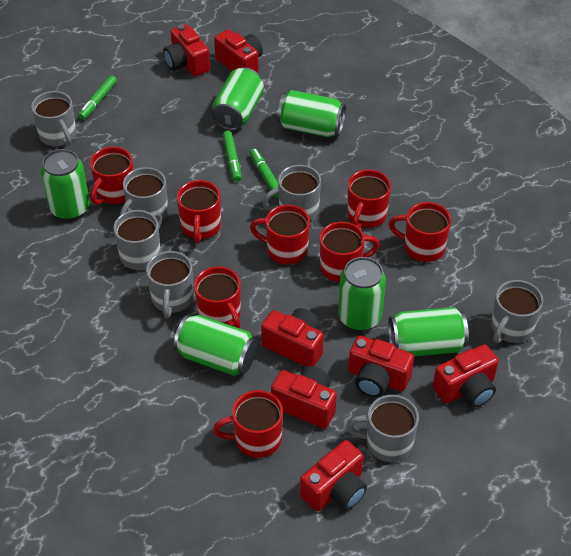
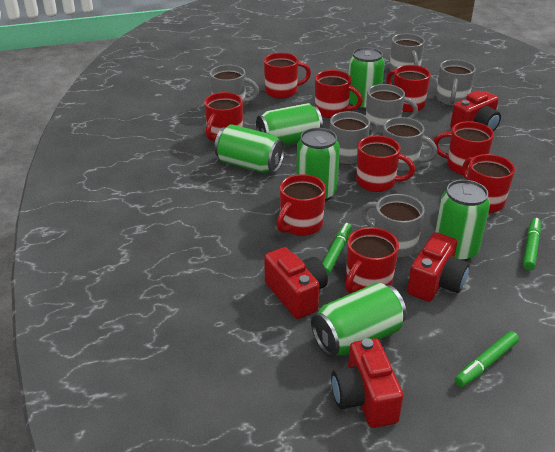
red camera: [163,24,210,76] [214,29,263,73] [261,308,324,367] [271,366,337,429] [300,440,367,511] [348,336,414,397] [433,344,499,408] = 7 -> [264,247,328,319] [331,338,403,428] [407,232,470,302] [450,90,501,131] = 4
red mug: [90,147,134,205] [177,180,221,243] [194,267,241,329] [213,390,283,458] [250,205,310,265] [320,222,380,282] [347,170,391,228] [389,202,451,262] = 8 -> [204,92,243,141] [264,53,311,99] [277,174,326,236] [315,70,363,118] [345,227,399,294] [356,136,415,192] [386,65,431,112] [434,121,494,176] [463,154,515,213] = 9

